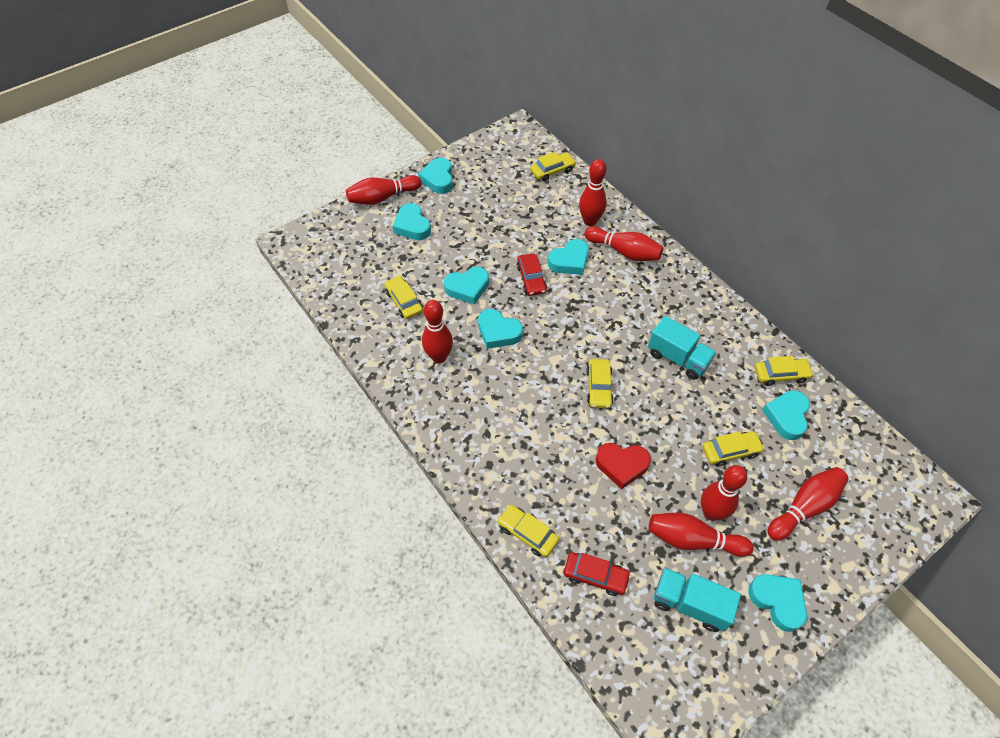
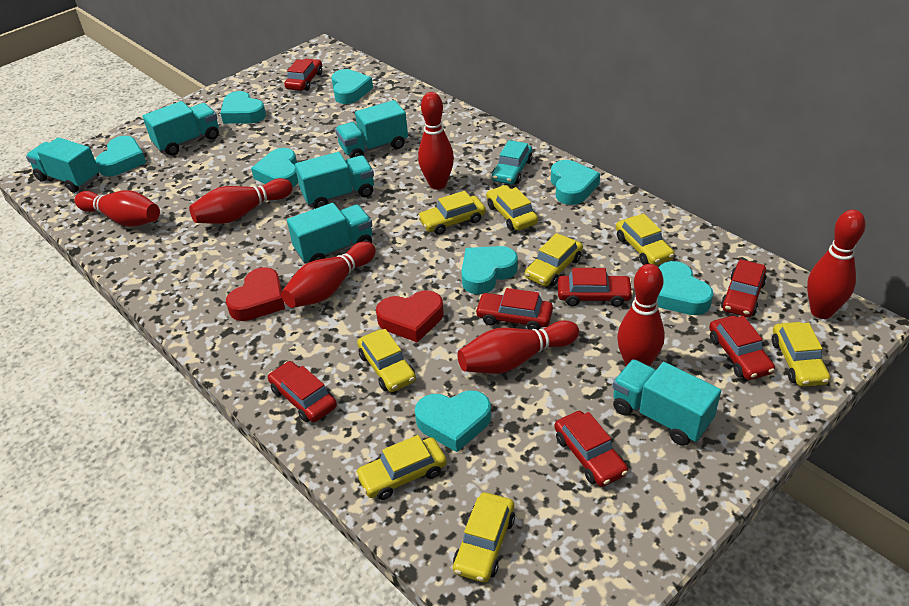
red car: [517,253,547,296] [564,552,631,596] = 2 -> [268,361,337,422] [284,59,322,91] [475,288,553,330] [554,411,628,487] [558,268,633,307] [709,316,775,380] [721,259,767,317] = 7
red heart: [596,443,651,489] = 1 -> [226,267,285,321] [376,290,444,343] = 2
turquoise car: none = 0 -> [492,140,533,184] = 1
turquoise heart: [393,203,431,240] [418,158,453,194] [444,267,489,305] [478,309,523,349] [548,239,589,275] [748,574,807,632] [762,390,810,440] = 7 -> [95,136,146,176] [221,91,266,124] [251,148,298,187] [331,69,373,104] [415,390,491,452] [461,246,518,294] [551,160,600,205] [657,261,713,315] = 8
turquoise truck: [648,316,717,380] [654,568,741,632] = 2 -> [26,137,99,193] [143,101,219,155] [287,203,373,263] [295,152,374,209] [335,100,408,158] [612,359,721,446] = 6
yellow car: [384,276,423,319] [497,505,559,557] [530,152,576,181] [586,359,613,408] [702,431,764,466] [755,356,814,386] = 6 -> [355,435,447,500] [357,329,416,392] [418,191,486,235] [453,492,515,583] [486,185,538,231] [525,233,583,286] [616,214,674,265] [772,322,830,387] = 8

